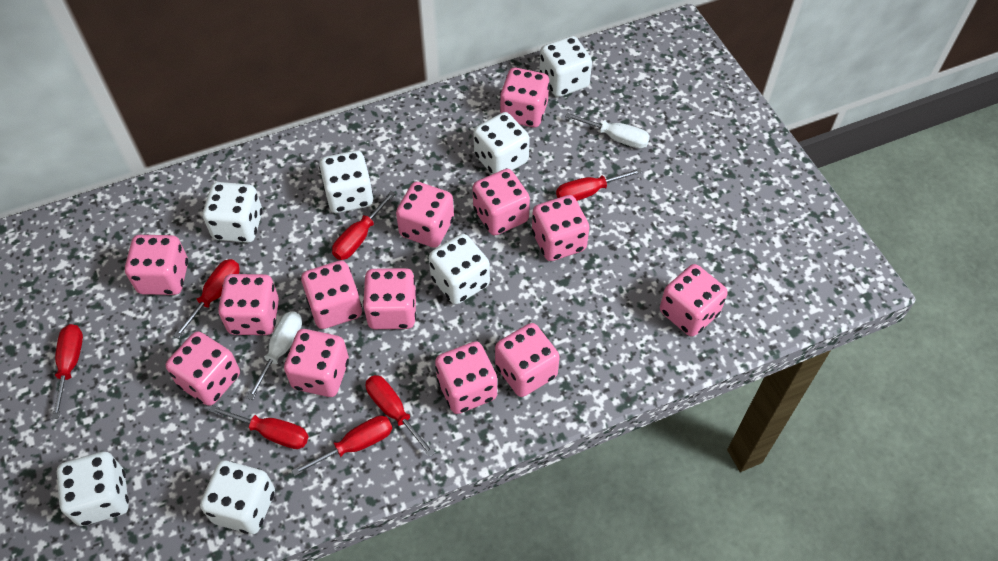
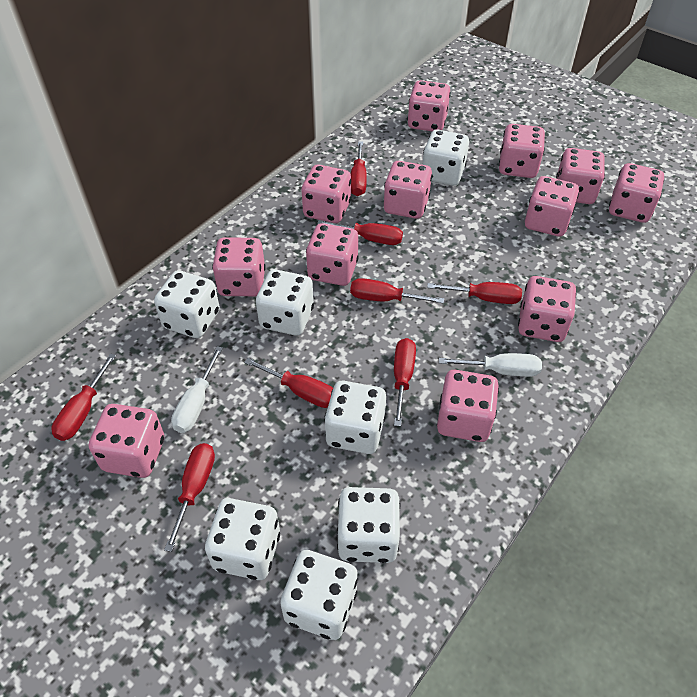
pink dice: [125,235,188,295] [166,331,240,406] [218,274,279,335] [284,329,349,397] [301,260,362,329] [363,268,417,329] [396,182,454,248] [435,341,497,414] [472,169,530,236] [495,323,560,397] [500,68,550,127] [532,195,589,261] [660,264,728,337] = 13 -> [89,404,164,478] [212,237,266,296] [302,165,351,223] [306,223,358,286] [384,161,432,219] [407,80,451,131] [437,370,499,442] [499,124,545,178] [518,276,576,342] [525,176,579,237] [556,148,605,204] [609,163,664,223] = 12
red screwdriver: [51,324,83,419] [173,259,240,339] [209,405,309,449] [292,416,393,476] [332,191,396,260] [366,375,435,457] [556,168,642,201] = 7 -> [51,354,116,441] [164,443,215,552] [244,358,333,408] [317,220,403,245] [350,278,444,304] [351,141,367,196] [394,338,416,427] [427,282,522,304] = 8

